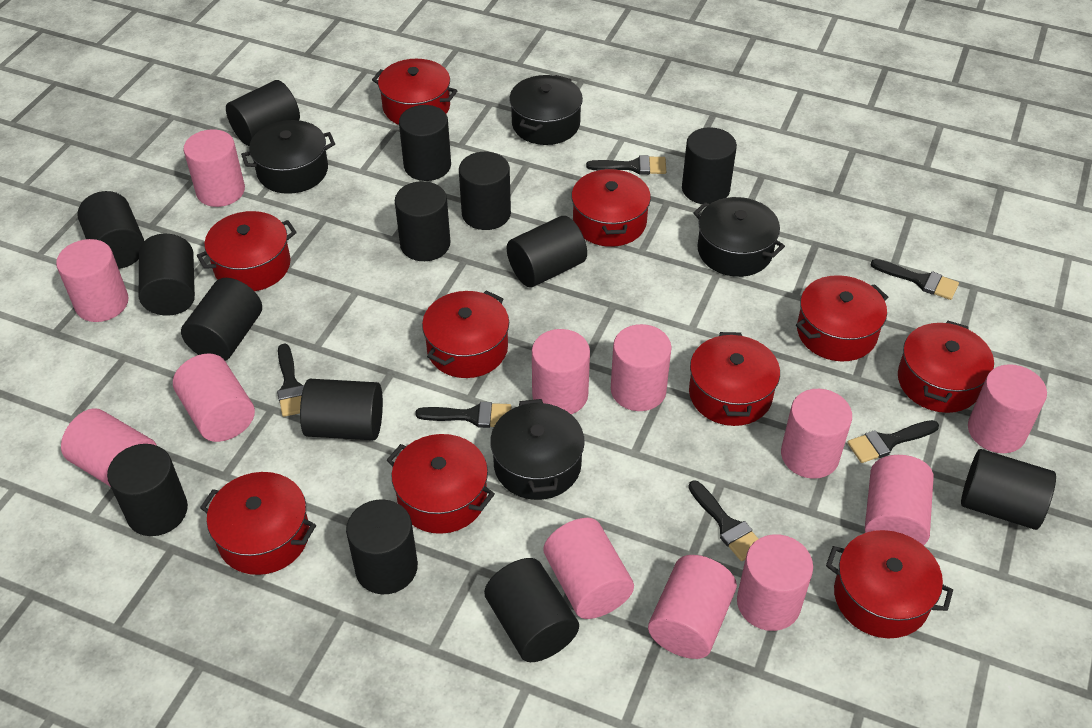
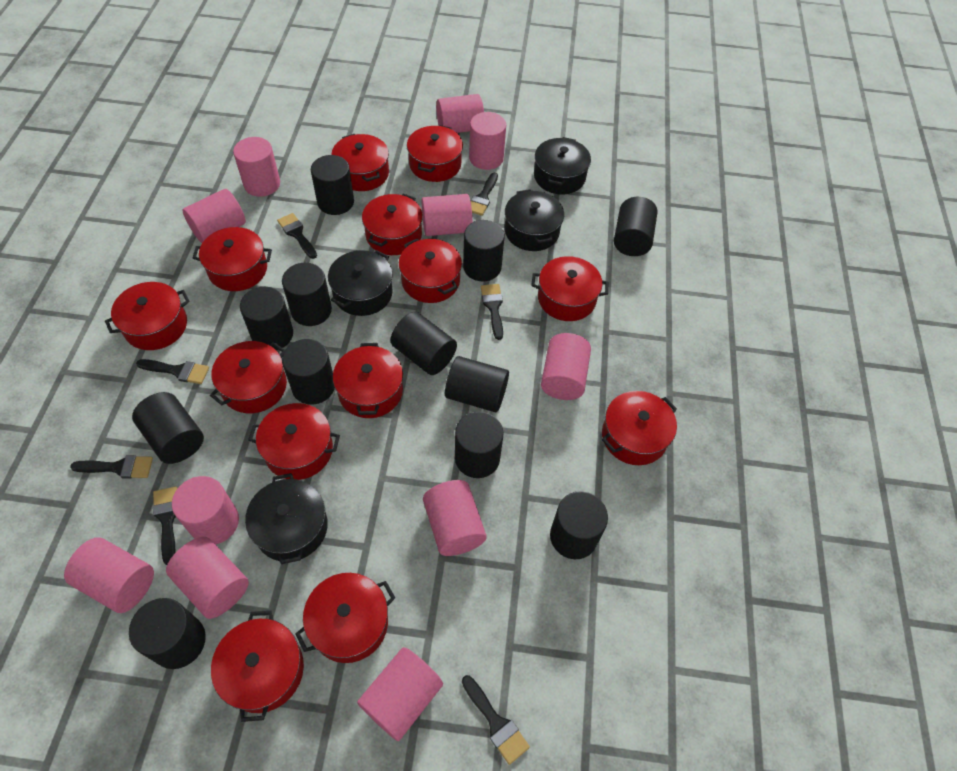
black brush: [277,344,304,417] [415,402,511,428] [586,155,666,175] [688,480,758,561] [847,420,939,463] [870,259,959,300] = 6 -> [70,455,153,479] [136,359,209,384] [153,487,177,565] [277,213,317,259] [462,675,530,765] [471,173,498,216] [481,284,503,340] = 7
black cylinder: [77,191,144,269] [107,444,188,536] [139,234,195,315] [181,278,262,361] [226,80,300,146] [300,379,383,440] [346,499,418,594] [395,181,450,261] [399,105,451,181] [459,152,511,230] [484,558,579,662] [507,216,587,287] [682,127,737,204] [961,449,1056,530] = 14 -> [129,598,206,669] [132,392,204,464] [240,287,293,350] [282,263,332,326] [282,339,335,405] [311,155,354,215] [391,312,457,375] [445,356,509,412] [455,412,503,478] [463,220,504,281] [550,491,608,559] [614,197,657,256] = 12
pink cylinder: [56,239,129,322] [61,408,157,487] [173,353,255,442] [184,129,245,207] [532,329,590,414] [544,518,634,619] [611,324,672,411] [648,555,737,659] [737,534,813,631] [781,389,852,479] [865,455,934,546] [968,364,1047,453] = 12 -> [64,537,154,613] [166,537,249,619] [172,476,239,544] [182,189,246,243] [233,137,280,197] [357,647,443,741] [422,194,472,236] [423,480,487,556] [436,94,484,133] [469,112,506,170] [541,333,591,400] = 11
red pot: [197,211,297,291] [200,472,316,575] [372,59,457,125] [387,434,495,534] [422,290,509,378] [572,168,651,247] [689,332,780,426] [796,275,888,361] [826,530,953,638] [898,321,994,413] = 10 -> [105,282,190,350] [193,227,272,291] [210,341,287,413] [211,611,304,722] [248,403,340,480] [296,573,395,663] [331,134,389,191] [333,343,403,418] [362,194,423,255] [399,239,462,303] [407,125,463,182] [531,256,608,321] [602,391,677,465] = 13

